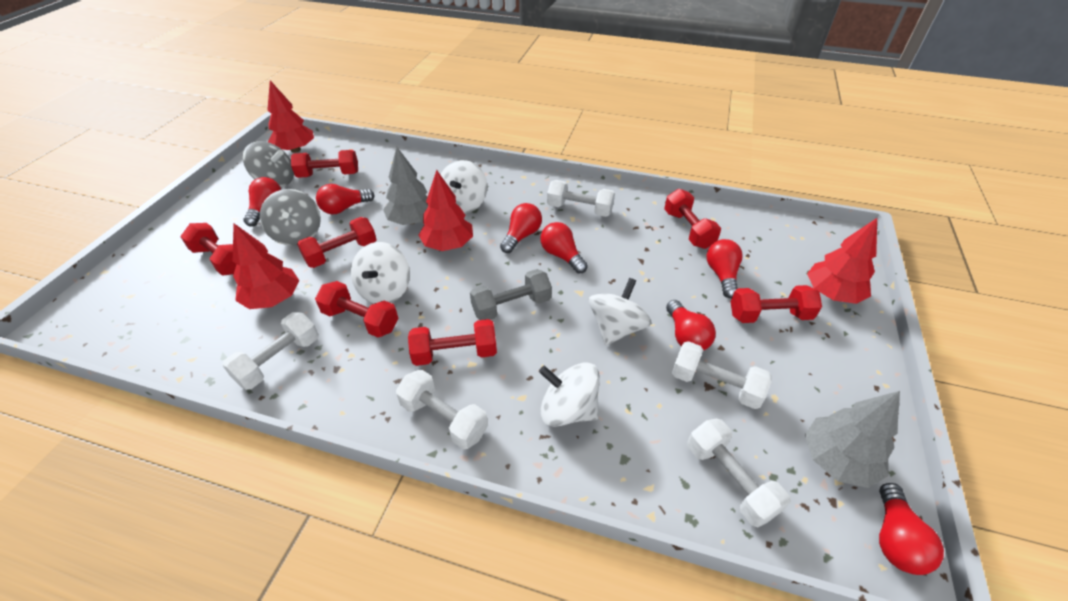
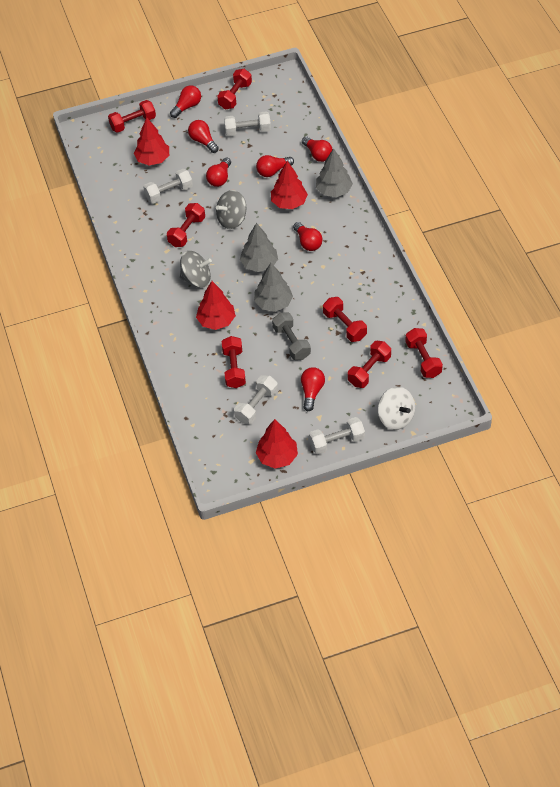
grey tree: [383,147,428,225] [805,391,900,488] = 2 -> [240,223,278,272] [254,263,293,312] [316,148,353,197] = 3
white dumbbell: [222,312,319,390] [396,370,488,449] [547,180,615,217] [672,341,772,409] [687,419,791,527] = 5 -> [143,169,193,203] [224,111,271,136] [234,375,278,424] [309,417,365,454] = 4
white spinning top: [351,242,410,304] [441,160,487,213] [539,363,600,427] [589,278,652,345] = 4 -> [378,387,415,430] = 1

